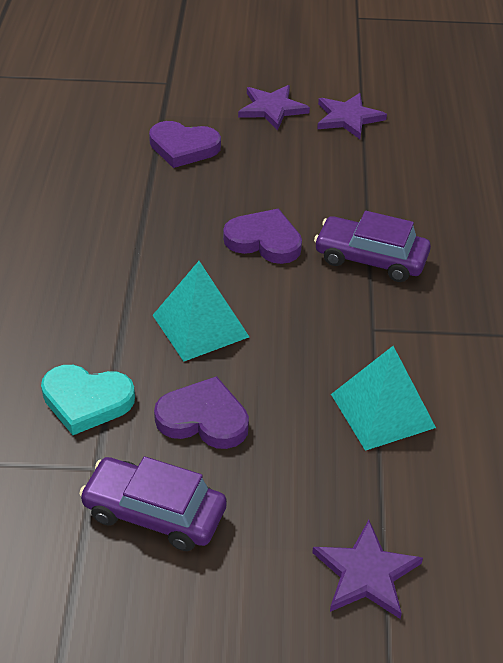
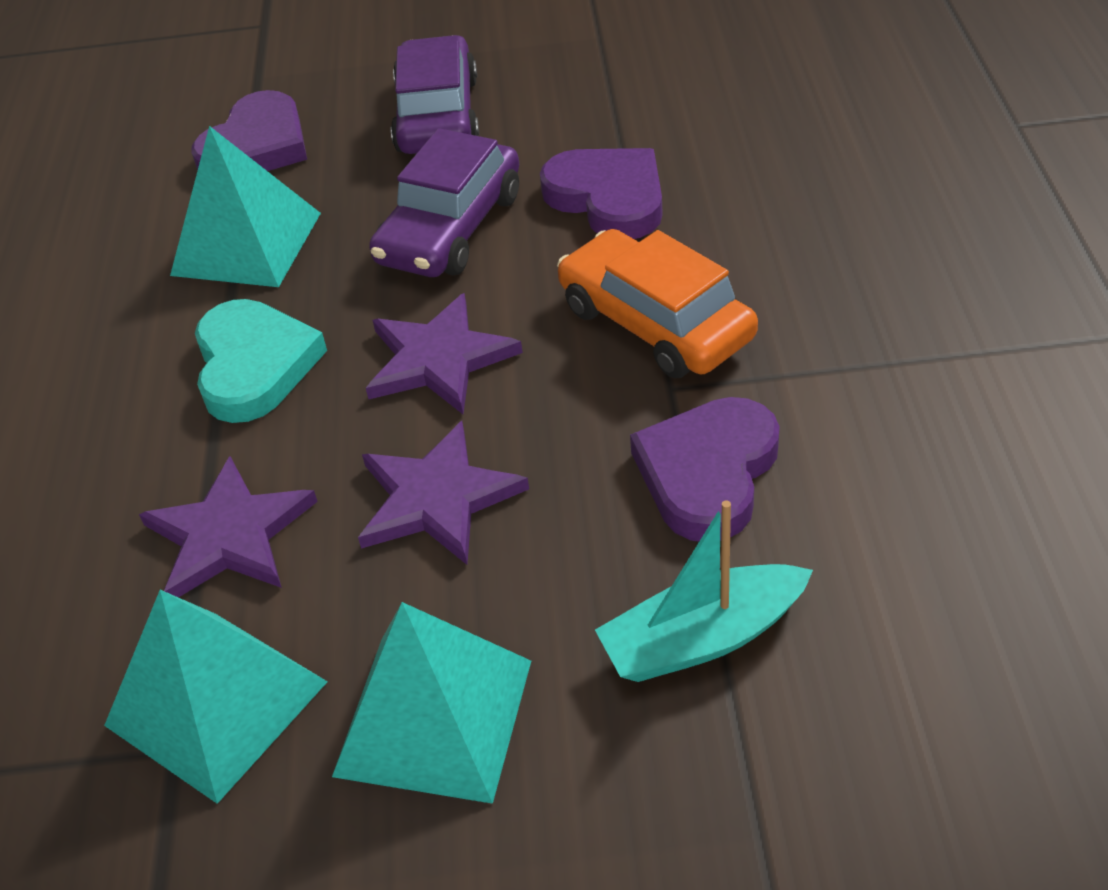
orange car: none = 0 -> [557,229,758,378] = 1
turquoise boat: none = 0 -> [595,500,813,682] = 1
turquoise pyramid: [153,261,249,361] [331,346,436,451] = 2 -> [104,590,328,804] [170,126,321,287] [332,602,531,804] = 3

